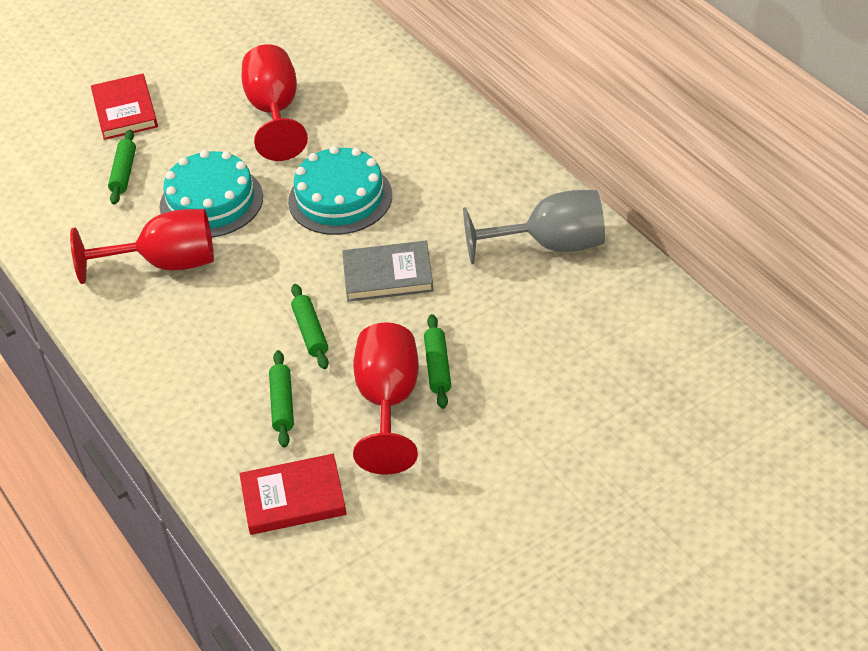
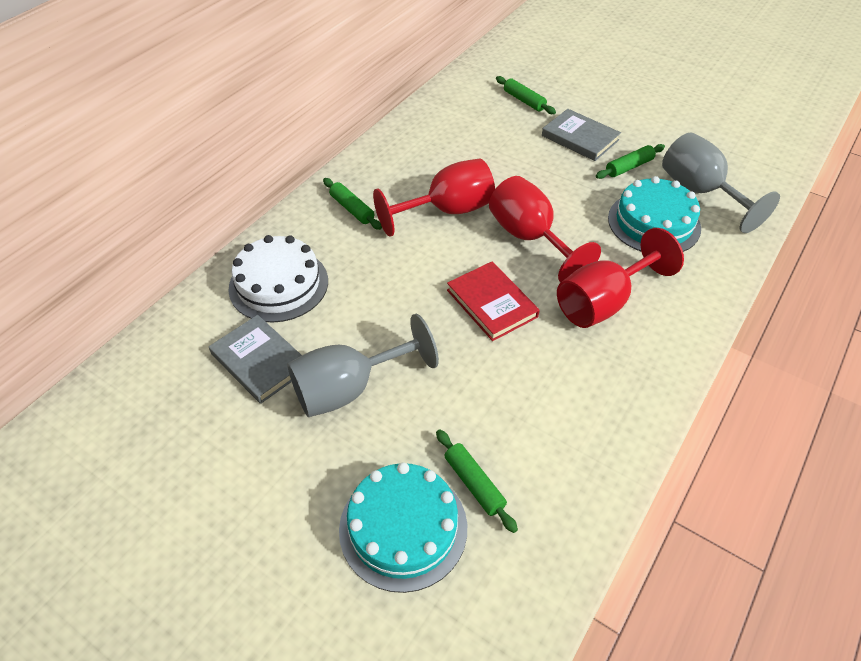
grey book: [342,241,434,302] = 1 -> [209,315,302,404] [542,109,621,161] = 2
grey goblet: [463,190,605,264] = 1 -> [287,314,439,417] [662,132,780,233] = 2
red book: [91,73,158,140] [239,454,347,535] = 2 -> [447,262,540,341] = 1
white cake: none = 0 -> [228,235,328,323] = 1

